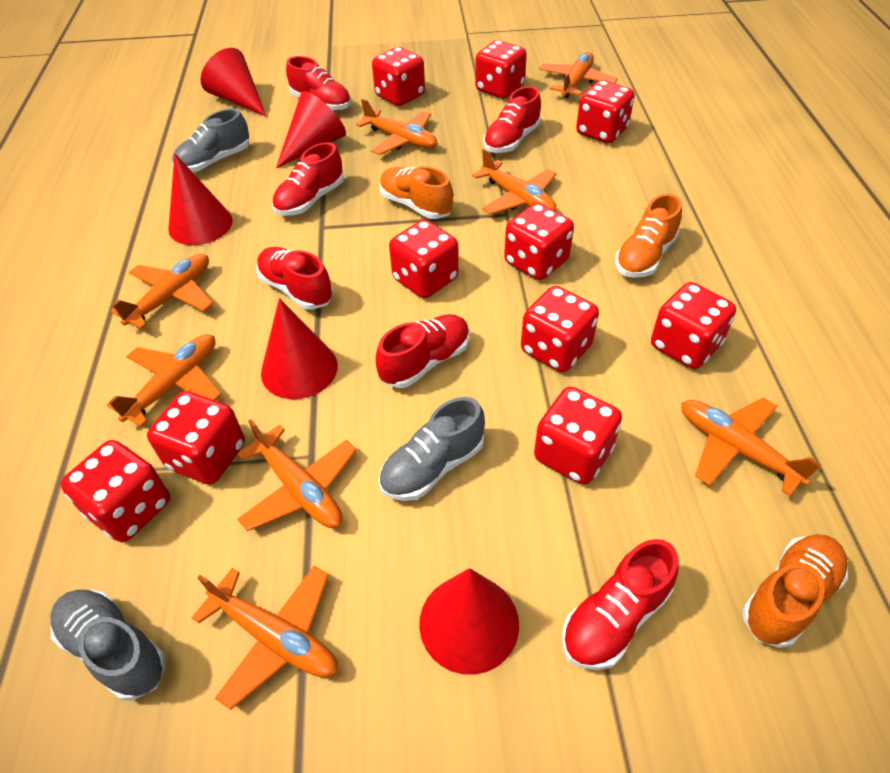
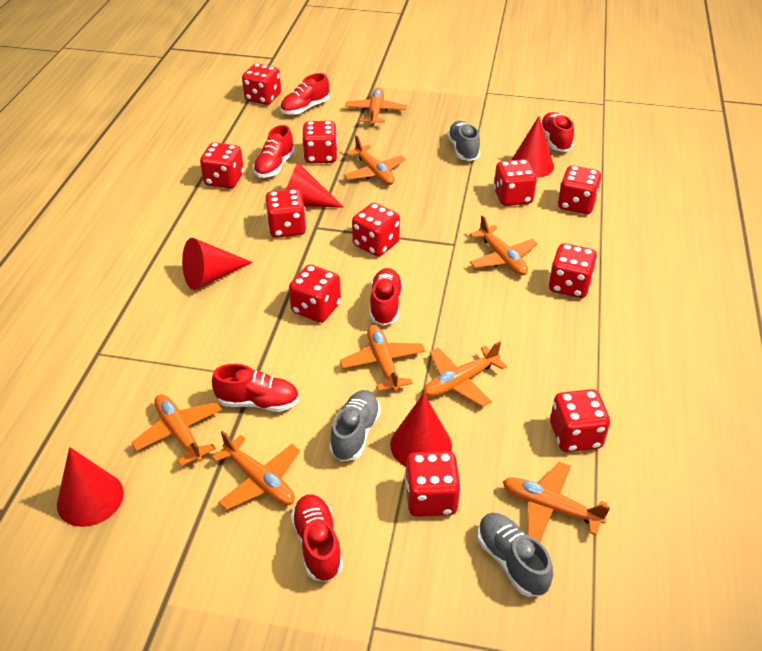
orange shoe: [380,166,453,219] [615,194,682,278] [742,534,848,648] = 3 -> none = 0
red dice: [60,440,170,542] [147,391,245,485] [372,47,425,106] [389,220,459,298] [475,40,527,99] [504,203,574,280] [521,286,599,372] [534,387,622,485] [576,80,635,143] [651,282,736,369] = 10 -> [200,142,244,189] [242,63,281,105] [265,189,306,238] [289,265,341,323] [302,121,338,163] [352,203,400,257] [405,451,461,517] [494,159,537,206] [549,243,597,298] [550,389,610,452] [558,165,601,214] = 11

